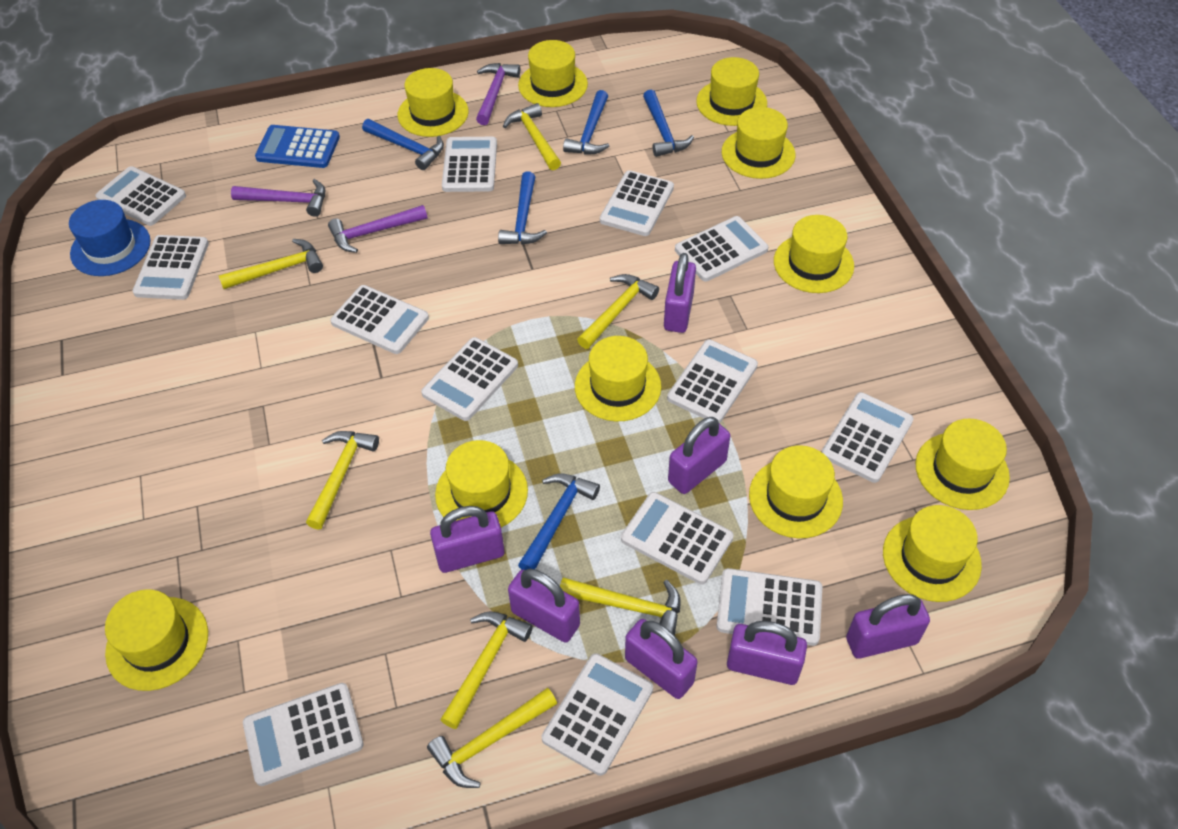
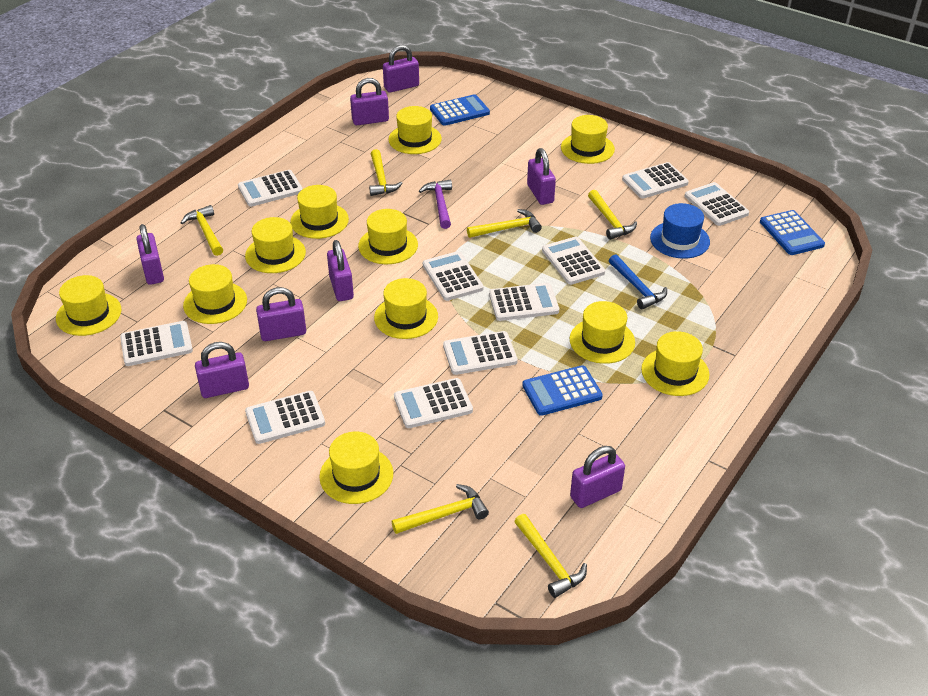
blue calculator: [255,125,340,168] = 1 -> [430,94,490,126] [522,365,603,416] [760,210,825,255] = 3
blue hammer: [362,119,444,170] [498,172,547,245] [518,473,600,570] [563,90,609,155] [643,89,694,157] = 5 -> [609,254,667,310] = 1
purple hammer: [231,179,325,217] [328,205,427,253] [476,63,520,125] = 3 -> [419,179,452,229] = 1
purple padlock: [430,506,505,573] [508,569,580,643] [625,619,698,699] [664,253,696,333] [668,417,730,494] [727,621,807,685] [846,594,930,659] = 7 -> [136,224,164,285] [195,342,249,398] [256,287,306,341] [327,240,354,301] [350,78,389,125] [383,45,419,93] [527,148,556,205] [570,446,625,508] = 8
white calculator: [95,166,186,226] [133,235,209,300] [243,683,363,786] [330,285,429,354] [421,337,518,421] [442,137,497,192] [542,653,653,776] [600,170,674,236] [621,492,734,584] [667,340,758,423] [675,216,768,282] [717,568,822,646] [822,392,914,483] = 13 -> [120,321,193,366] [238,170,303,207] [245,391,325,444] [394,378,473,428] [423,251,484,301] [443,331,518,375] [489,283,559,321] [542,237,605,285] [622,162,689,199] [685,182,749,226] = 10
yellow hammer: [219,239,323,289] [306,431,379,530] [427,688,557,788] [440,612,533,729] [503,103,561,170] [560,577,681,635] [577,274,659,349] = 7 -> [181,205,223,256] [369,149,403,196] [392,484,489,534] [467,209,542,238] [514,514,587,598] [588,190,637,240] = 6

